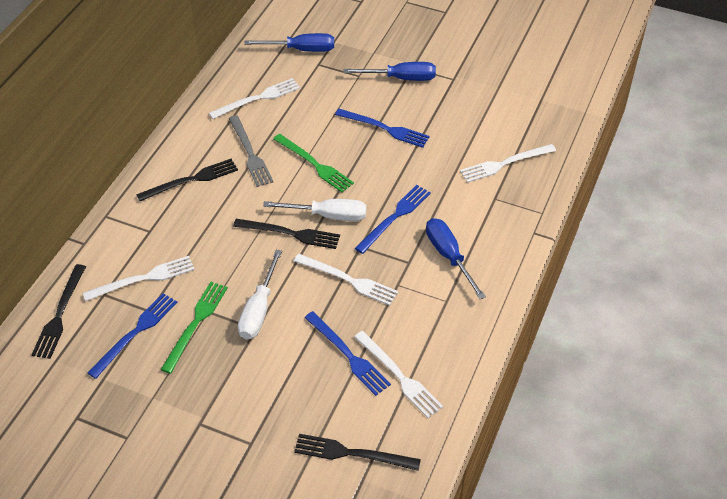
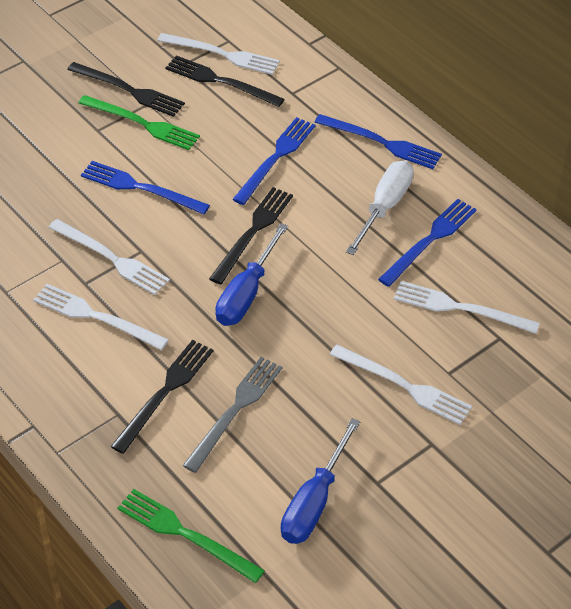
blue screwdriver: [244,33,334,52] [344,62,436,81] [426,218,486,299] = 3 -> [215,223,288,326] [281,418,360,544] = 2
white screwdriver: [238,250,282,339] [263,199,366,221] = 2 -> [346,161,414,255] = 1

